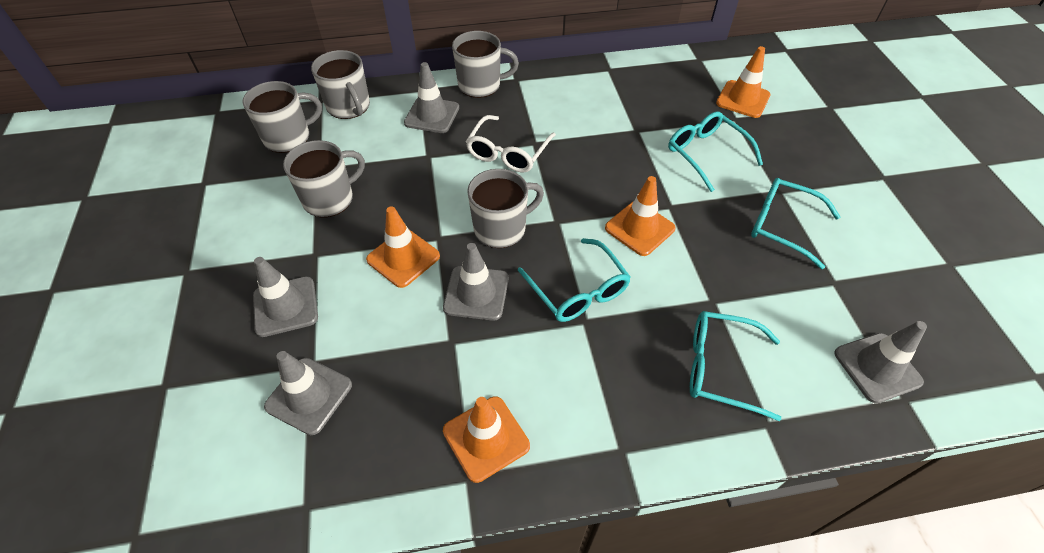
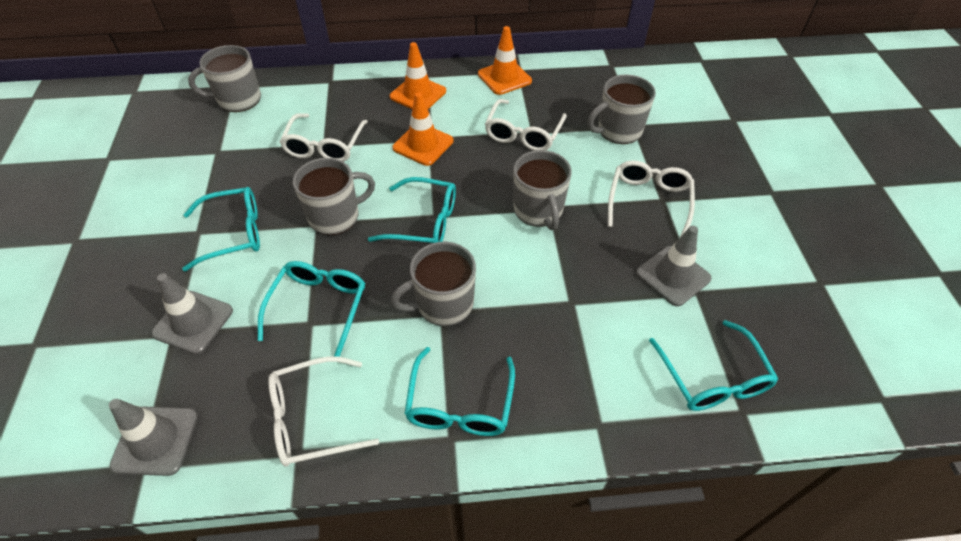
grey traffic cone: [253,257,318,337] [264,351,352,435] [404,62,459,133] [443,243,509,321] [835,321,927,403] = 5 -> [109,399,198,476] [151,273,233,354] [636,226,712,306] = 3
orange traffic cone: [366,206,440,288] [443,396,530,483] [605,176,675,256] [716,46,771,118] = 4 -> [390,42,446,109] [392,92,453,166] [478,26,532,95] = 3
turquoise glasses: [517,238,631,322] [668,112,763,192] [690,311,781,421] [751,178,840,269] = 4 -> [182,187,260,271] [258,261,365,357] [368,177,456,243] [404,347,515,436] [649,320,778,411] = 5
white glasses: [466,115,556,172] = 1 -> [268,357,379,467] [279,113,368,162] [485,99,567,151] [608,160,695,237] = 4

